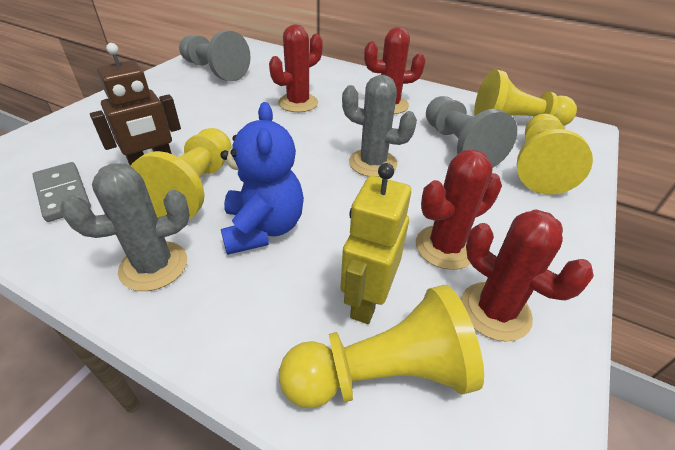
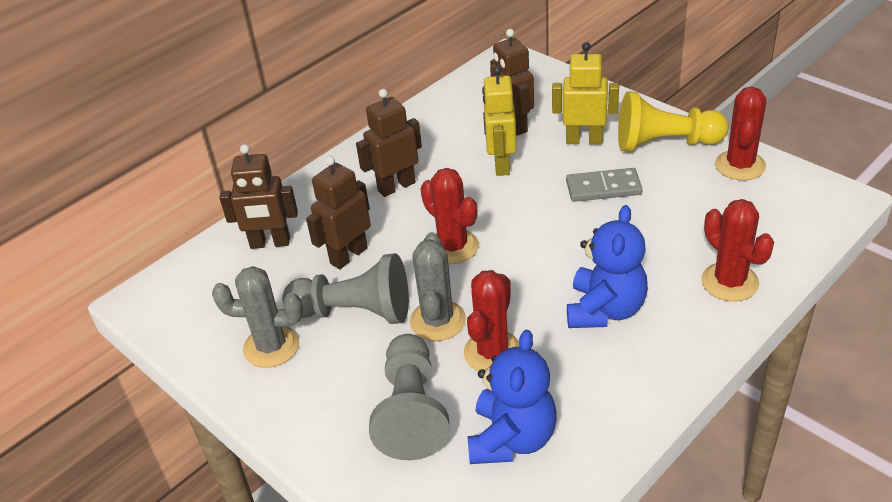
blue teddy bear: [220,102,304,255] = 1 -> [468,330,556,464] [567,205,648,328] = 2
brown robot: [90,43,181,166] = 1 -> [219,144,298,249] [306,156,371,269] [356,89,422,197] [490,29,534,136] = 4
yellow pawn: [131,128,232,220] [279,285,484,408] [474,69,577,126] [517,114,593,195] = 4 -> [618,91,729,152] = 1
yellow robot: [340,163,411,324] = 1 -> [482,66,517,176] [552,42,619,145] = 2

